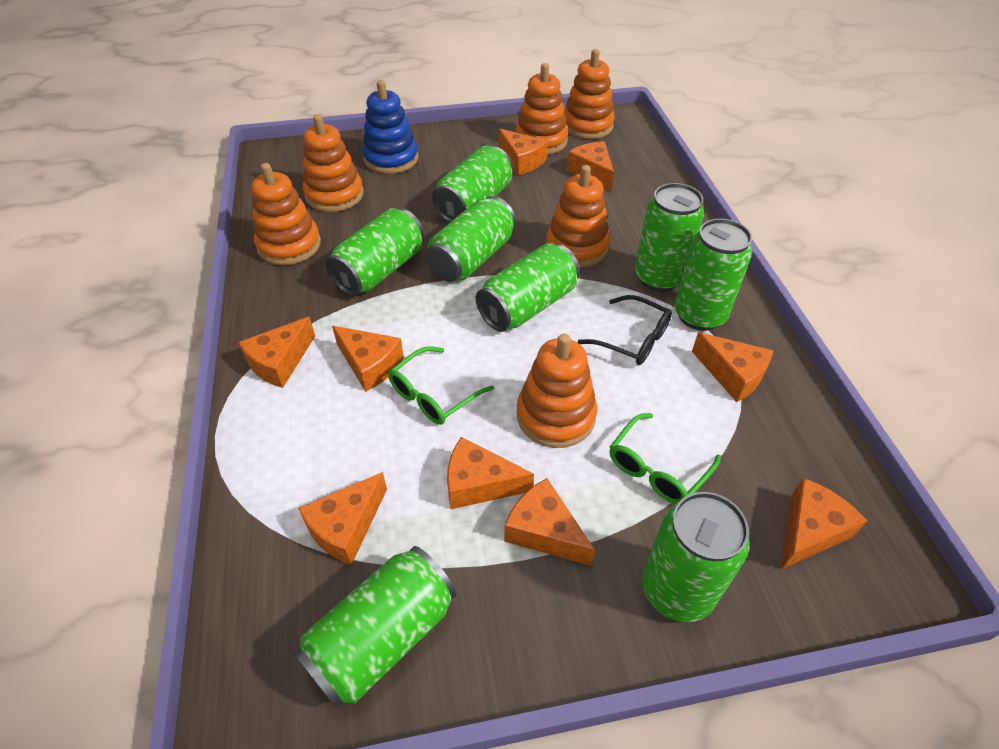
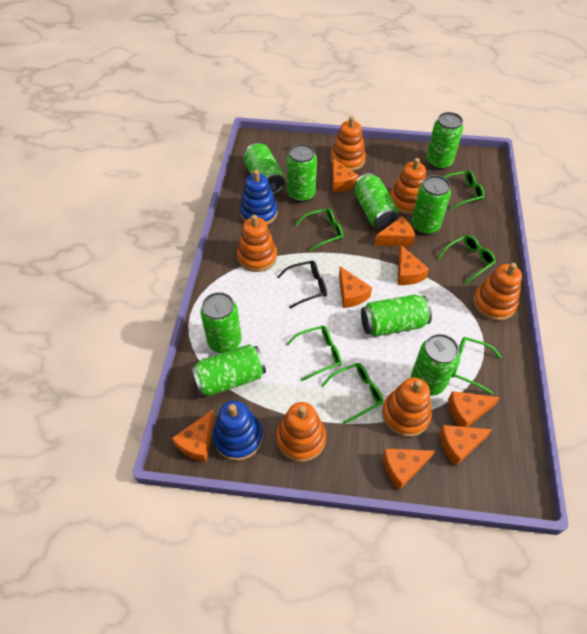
blue stacking toy: [362,80,418,174] = 1 -> [213,401,263,461] [240,170,278,225] = 2
green can: [294,546,456,708] [326,208,424,296] [426,196,516,282] [432,146,513,222] [476,243,580,332] [635,183,704,292] [642,492,749,622] [674,219,752,331] = 8 -> [191,344,266,396] [200,292,242,353] [243,143,285,194] [287,144,317,202] [354,173,398,229] [361,295,432,337] [411,175,451,235] [411,334,460,396] [426,112,463,170] = 9
green glasses: [388,346,494,425] [610,413,721,504] = 2 -> [286,326,342,381] [295,208,343,252] [321,363,383,424] [438,235,496,284] [444,170,484,209] [451,337,502,394] = 6
orange cheese: [238,317,315,388] [298,472,387,565] [332,326,404,392] [447,437,534,509] [499,128,548,175] [504,478,595,566] [567,141,614,191] [692,332,773,402] [781,478,867,569] = 9 -> [172,410,215,462] [332,158,359,193] [339,266,372,308] [374,216,415,247] [383,448,435,490] [398,245,429,285] [439,425,492,467] [448,391,500,427] = 8

